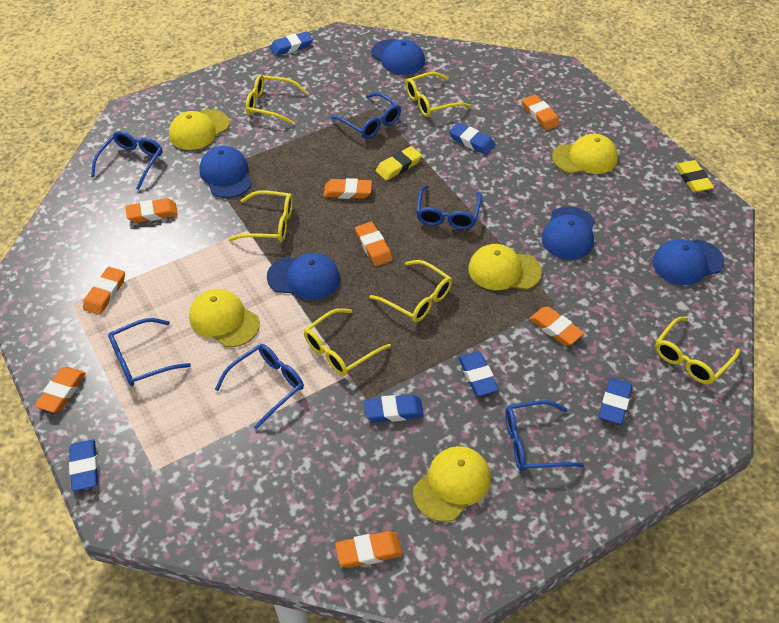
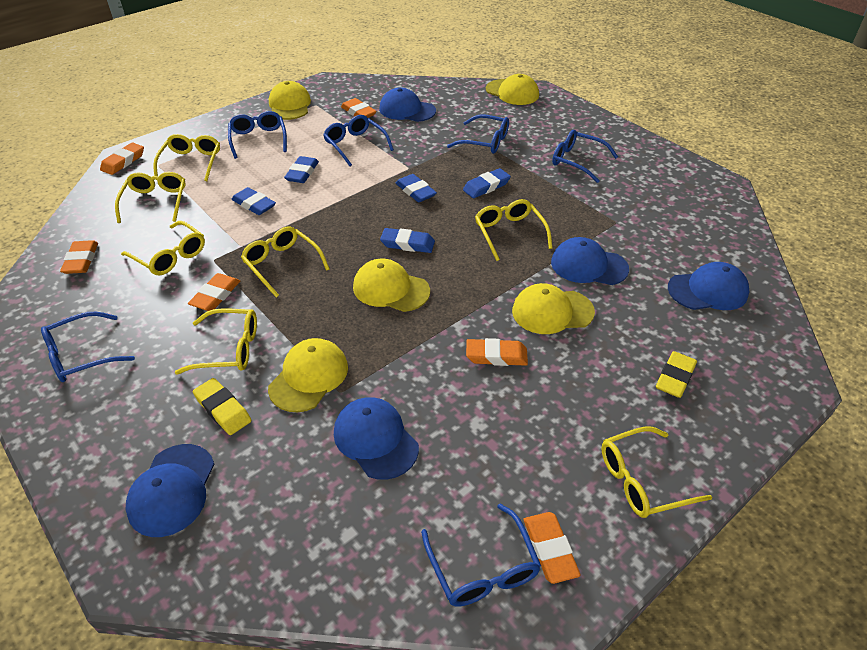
blue eraser: [69,439,98,491] [270,31,313,56] [364,394,424,423] [449,123,495,155] [458,352,499,396] [599,378,632,424] = 6 -> [231,187,276,215] [284,156,319,183] [380,228,435,253] [396,174,437,202] [463,168,511,198] = 5
orange eraser: [35,367,86,413] [83,267,125,315] [125,198,178,223] [324,178,372,199] [335,531,402,568] [355,222,393,266] [522,94,560,130] [529,306,584,346] = 8 -> [60,240,98,274] [100,143,144,175] [188,273,240,311] [341,98,377,118] [466,338,528,366] [523,512,581,584] = 6
yellow glasses: [228,190,293,242] [246,74,308,125] [304,308,391,376] [369,260,452,322] [406,72,471,117] [655,317,740,384] = 6 -> [115,172,186,223] [121,221,205,276] [153,134,220,181] [175,308,257,375] [241,226,330,298] [475,199,552,261] [601,426,712,518] = 7

